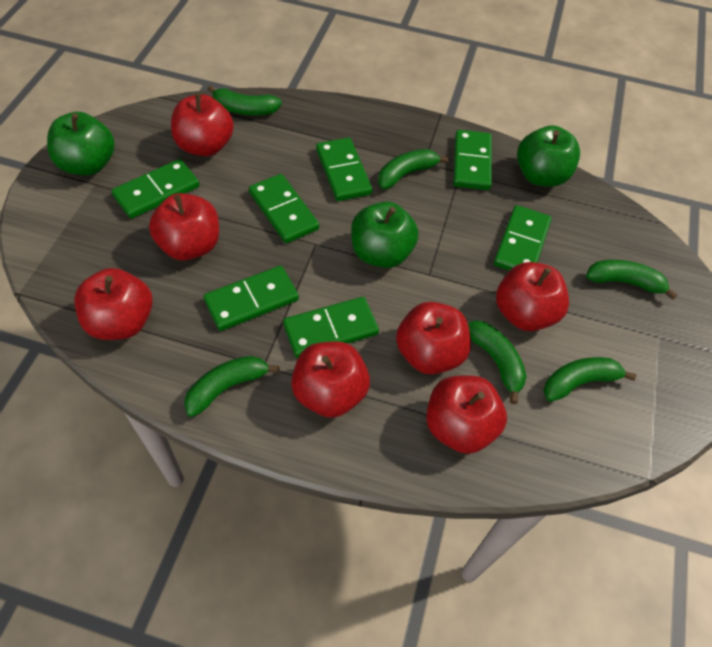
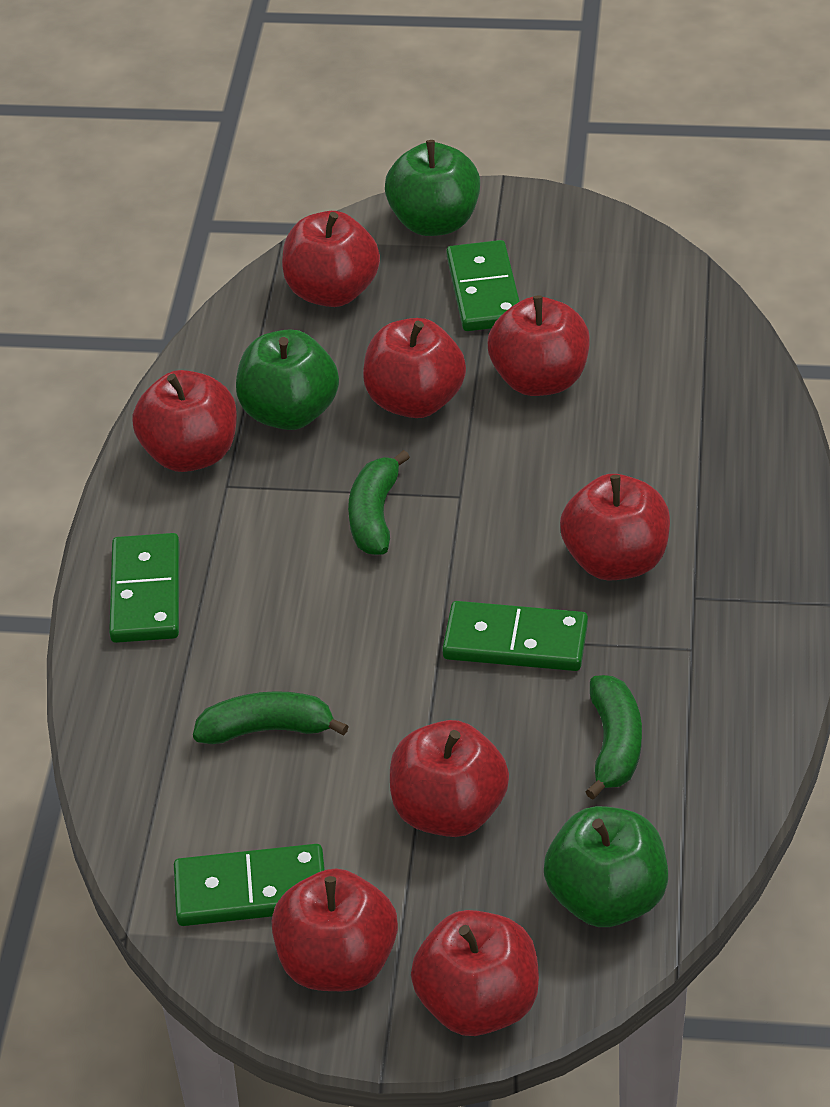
green banana: [184,356,280,417] [208,85,282,115] [378,149,449,189] [468,320,527,404] [543,357,636,402] [586,260,678,300] = 6 -> [193,691,349,744] [348,450,410,555] [585,675,642,799] = 3
green domino: [111,159,200,219] [203,266,299,331] [249,174,319,243] [283,297,379,358] [316,138,372,201] [453,130,492,190] [494,205,552,271] = 7 -> [109,533,179,643] [174,844,325,926] [442,601,588,671] [446,240,520,331] = 4
red apple: [74,268,153,340] [149,193,219,260] [171,93,234,156] [291,341,370,418] [396,302,471,375] [426,375,507,454] [496,262,569,331] = 7 -> [132,370,237,472] [272,868,398,991] [282,211,380,307] [363,318,466,418] [390,720,509,837] [411,910,539,1036] [488,295,590,396] [560,474,670,581] = 8

